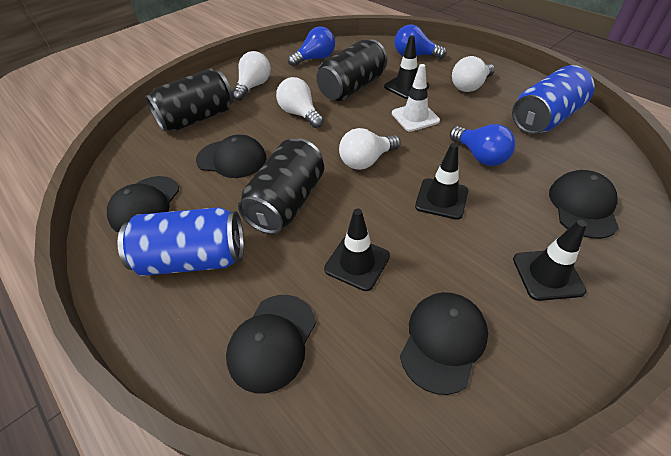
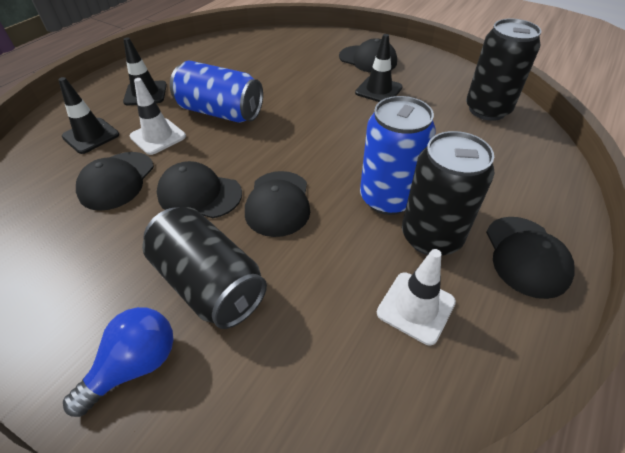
black traffic cone: [324,209,390,291] [384,35,429,99] [415,143,468,220] [513,220,587,301] = 4 -> [58,77,119,154] [123,37,167,105] [355,34,403,102] = 3
blue light bulb: [288,27,335,66] [395,25,446,59] [450,124,516,166] = 3 -> [63,307,174,417] = 1
white light bulb: [232,51,271,101] [276,77,324,128] [339,128,401,170] [452,56,495,92] = 4 -> none = 0
white traffic cone: [392,64,440,132] = 1 -> [130,78,186,155] [377,249,456,345] = 2

